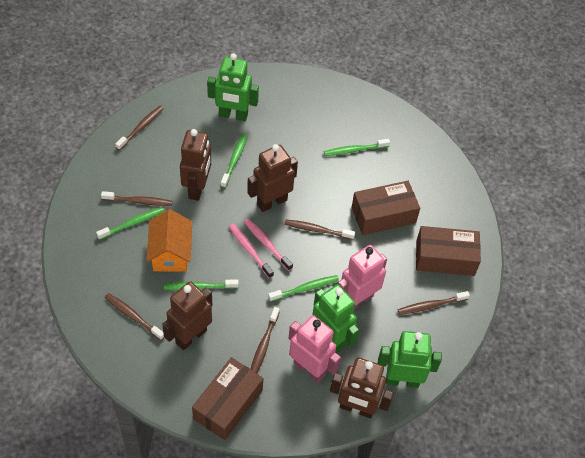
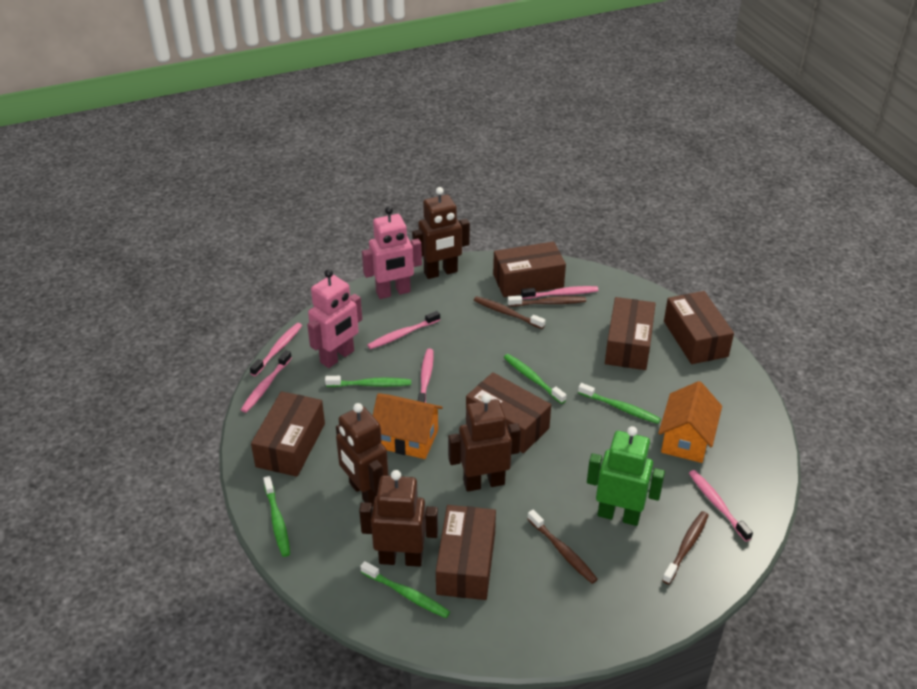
brown box: [192,357,263,440] [352,181,420,235] [416,226,481,276] = 3 -> [251,391,325,477] [436,505,496,600] [466,372,551,453] [493,242,566,297] [605,297,656,370] [664,291,734,364] = 6
brown toothbrush: [101,191,173,206] [105,293,164,340] [115,106,164,150] [251,307,280,373] [284,219,355,240] [397,291,470,315] = 6 -> [474,296,545,329] [507,296,586,307] [527,510,598,584] [662,511,709,584] = 4
green robot: [207,53,259,121] [312,284,359,353] [378,331,442,388] = 3 -> [587,426,665,526] = 1
orange house: [146,209,192,272] = 1 -> [373,393,443,459] [658,381,722,463] = 2
pink toothbrush: [229,224,274,278] [244,219,293,271] = 2 -> [241,350,292,413] [250,323,302,376] [367,311,440,349] [418,349,434,403] [521,286,598,299] [689,470,753,542] = 6

